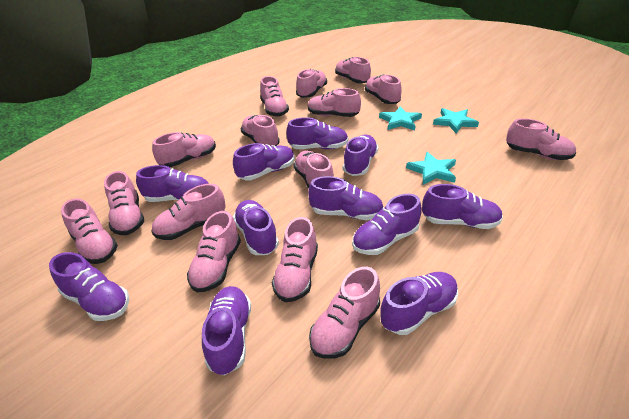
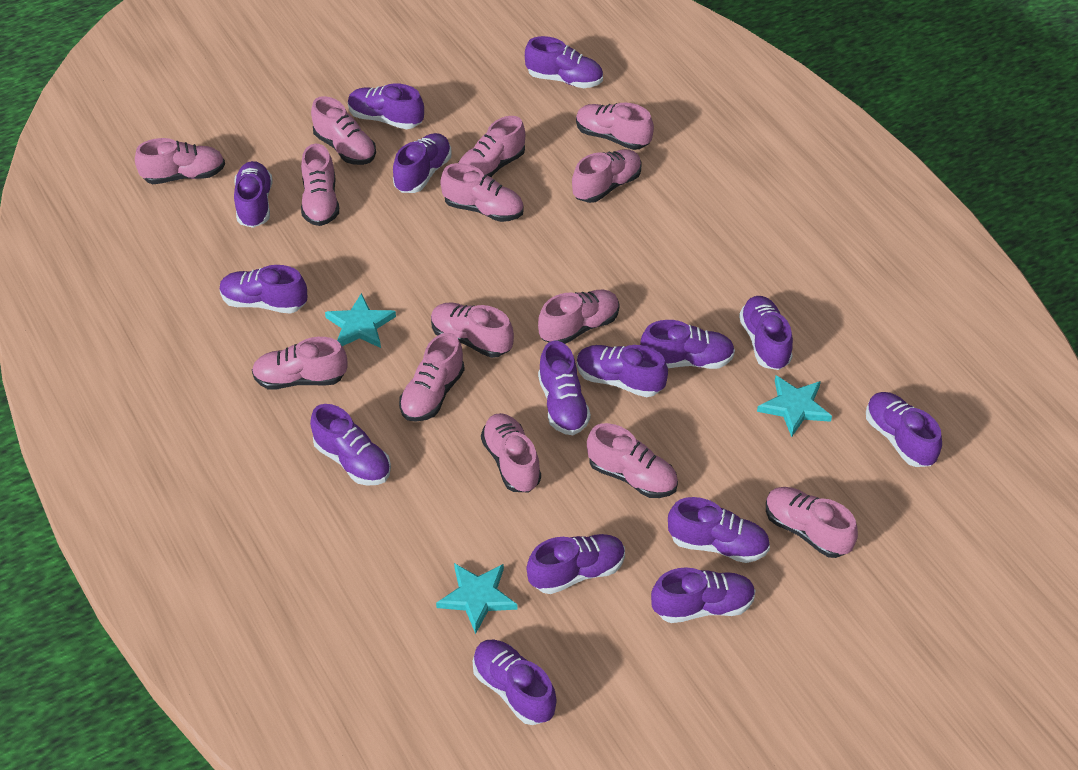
pink shoe: [61,198,118,264] [104,171,144,235] [151,184,226,240] [152,132,216,167] [187,211,241,292] [241,115,280,146] [260,76,289,117] [272,217,318,302] [294,151,334,189] [296,69,327,98] [308,88,361,117] [309,267,380,359] [335,57,371,83] [365,75,402,104] [506,118,576,160] = 15 -> [135,138,225,184] [252,337,347,389] [301,144,339,226] [311,96,376,165] [399,333,465,422] [431,303,514,358] [441,163,524,222] [458,116,525,177] [481,413,541,492] [538,290,620,344] [572,149,641,203] [576,103,654,150] [587,423,678,498] [766,487,858,558] = 14
purple shoe: [49,252,129,321] [136,165,209,202] [202,286,251,376] [233,143,295,180] [233,200,279,255] [286,117,348,149] [308,176,384,220] [343,135,378,176] [352,194,422,255] [380,272,458,335] [422,184,503,229] = 11 -> [220,265,307,314] [234,161,272,228] [310,404,391,486] [348,83,424,129] [393,133,451,193] [473,640,556,725] [525,36,603,88] [527,534,625,594] [538,341,591,435] [577,345,668,397] [640,320,735,369] [651,567,756,623] [668,497,770,563] [739,296,793,370] [866,392,942,467] = 15

